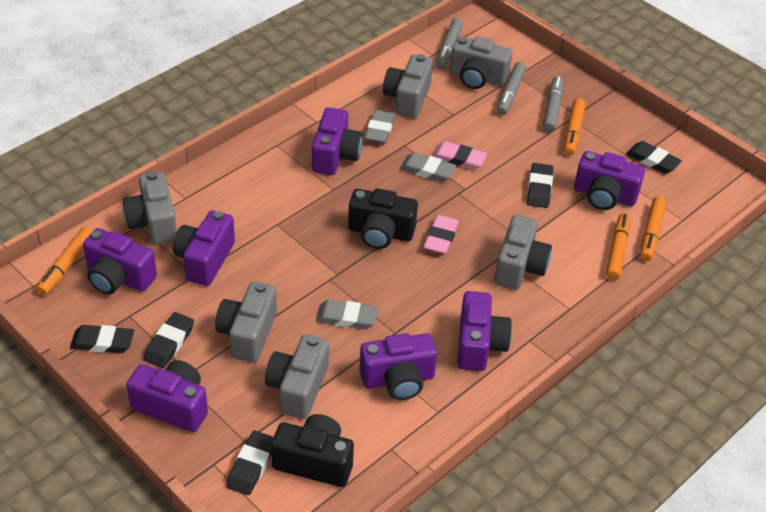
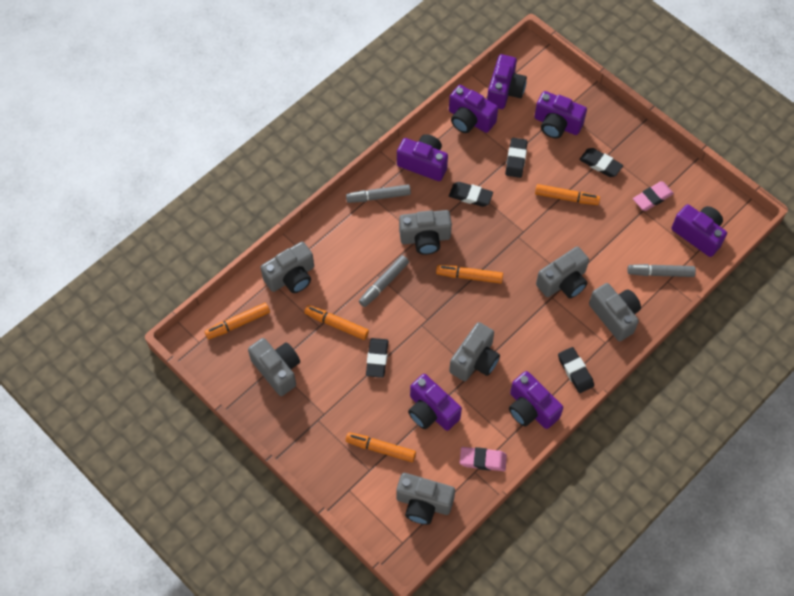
black camera: [271,414,354,487] [348,189,418,249] = 2 -> none = 0
grey camera: [123,171,177,244] [215,282,277,363] [265,334,329,419] [383,54,433,118] [450,36,512,89] [494,215,552,290] = 6 -> [248,338,300,396] [260,242,314,293] [396,473,455,525] [399,210,452,255] [449,322,500,381] [536,246,589,298] [589,283,641,341] = 7
grey eraser: [316,300,378,329] [365,110,395,144] [400,152,456,182] = 3 -> none = 0
orange marker: [36,227,93,296] [564,98,586,156] [606,213,630,281] [640,196,666,261] = 4 -> [205,303,270,339] [304,305,369,340] [346,432,416,462] [436,265,503,284] [535,184,600,205] = 5

